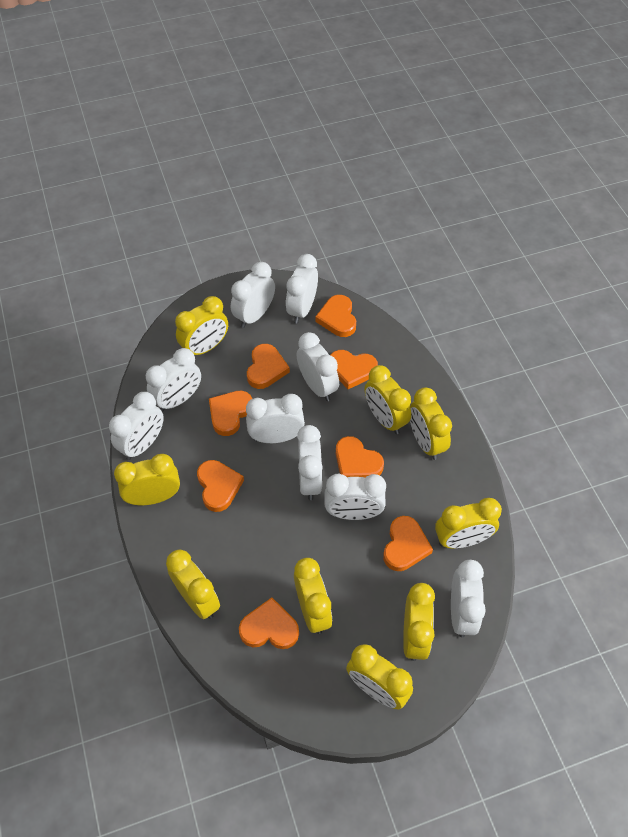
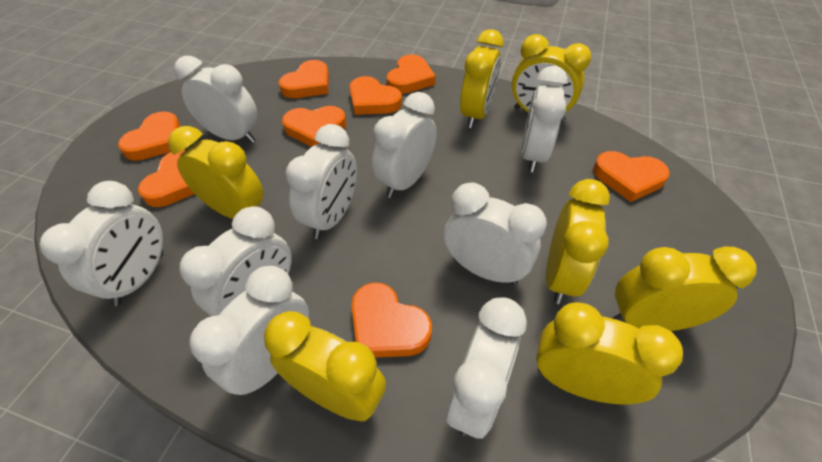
yellow clock: [114,454,180,505] [166,550,220,619] [175,296,228,355] [294,558,332,634] [346,644,413,709] [365,365,411,434] [403,583,435,661] [410,387,452,460] [435,498,502,548] = 9 -> [168,126,264,219] [264,311,386,421] [460,29,504,128] [512,34,591,121] [536,302,683,405] [546,179,610,304] [612,246,757,331] = 7

